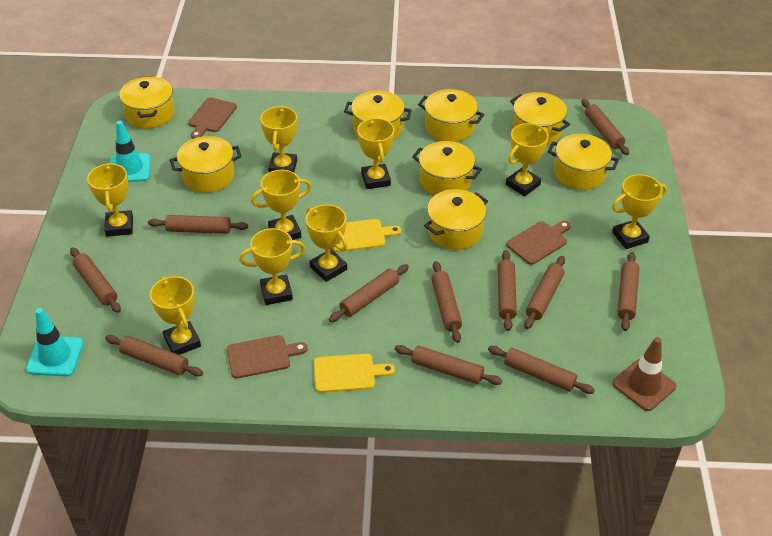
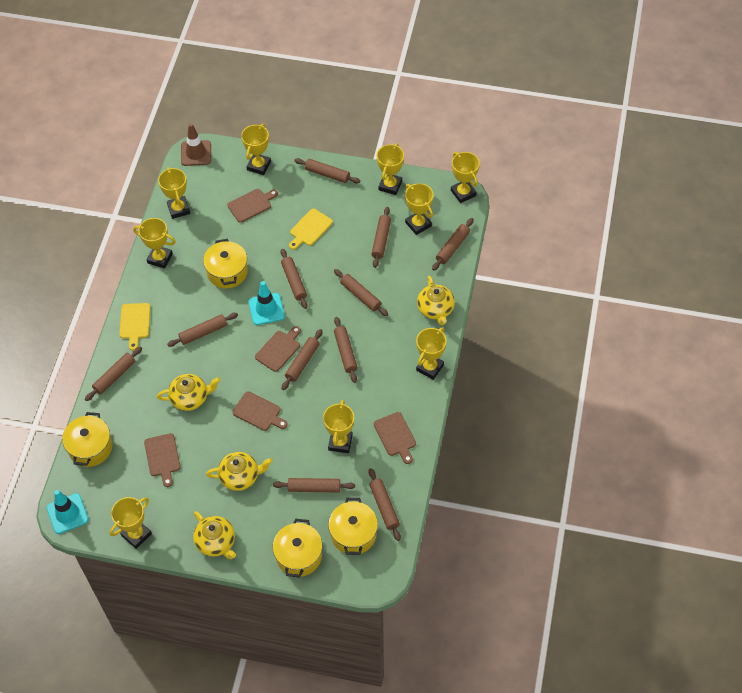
brown cutting board: [188,97,237,139] [227,335,308,379] [506,221,571,265] = 3 -> [144,433,181,487] [227,189,278,223] [232,391,288,431] [255,326,301,372] [374,412,416,464] = 5
yellow pot: [119,76,175,129] [170,136,242,193] [344,90,412,140] [412,141,482,196] [418,89,484,142] [424,189,488,250] [510,92,570,145] [547,134,619,190] = 8 -> [62,412,112,467] [203,239,248,289] [273,519,322,578] [328,498,378,555] = 4
yellow teapot: none = 0 -> [157,374,220,411] [193,511,236,559] [206,452,273,491] [417,276,455,325] = 4

